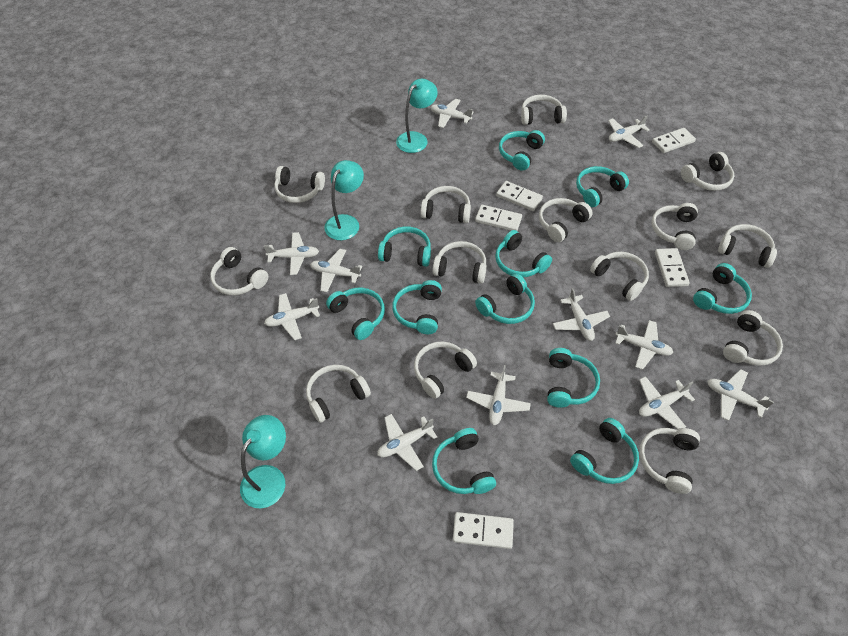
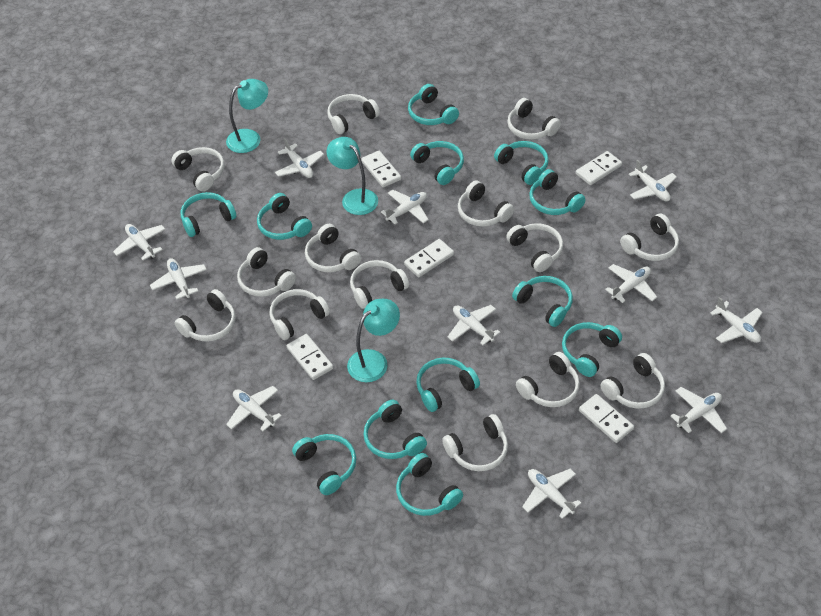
turquoise headphones: [326,288,385,340] [378,226,431,267] [392,280,442,334] [432,428,496,494] [475,273,535,324] [495,230,552,277] [499,130,545,170] [547,348,600,408] [570,418,639,484] [576,166,629,207] [693,263,752,314] = 11 -> [181,192,236,237] [257,193,312,240] [292,434,356,495] [363,400,427,459] [396,453,463,516] [408,84,459,125] [410,141,464,185] [416,358,480,412] [494,141,549,185] [512,276,573,327] [529,169,586,215] [562,322,622,377] = 12

